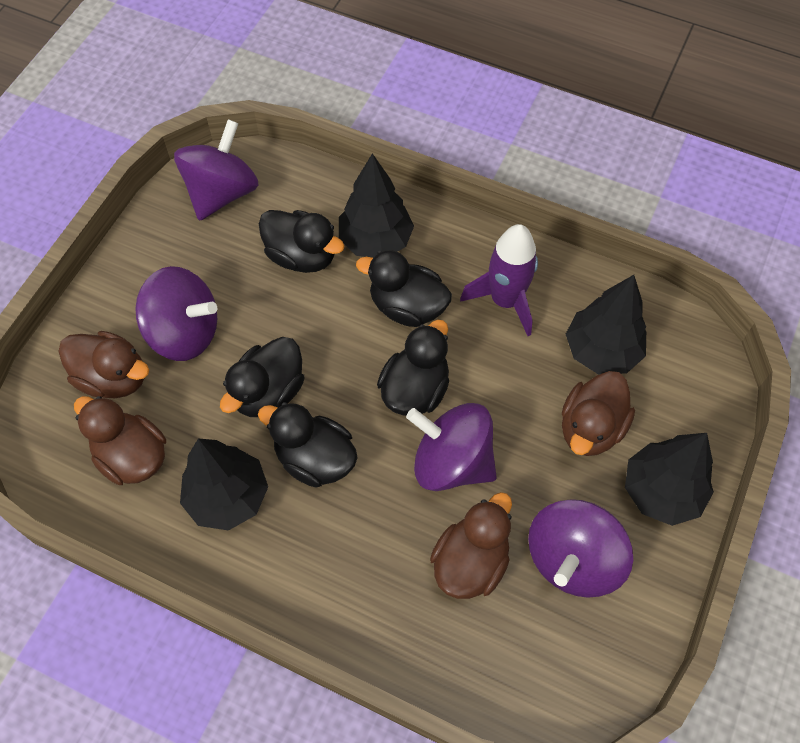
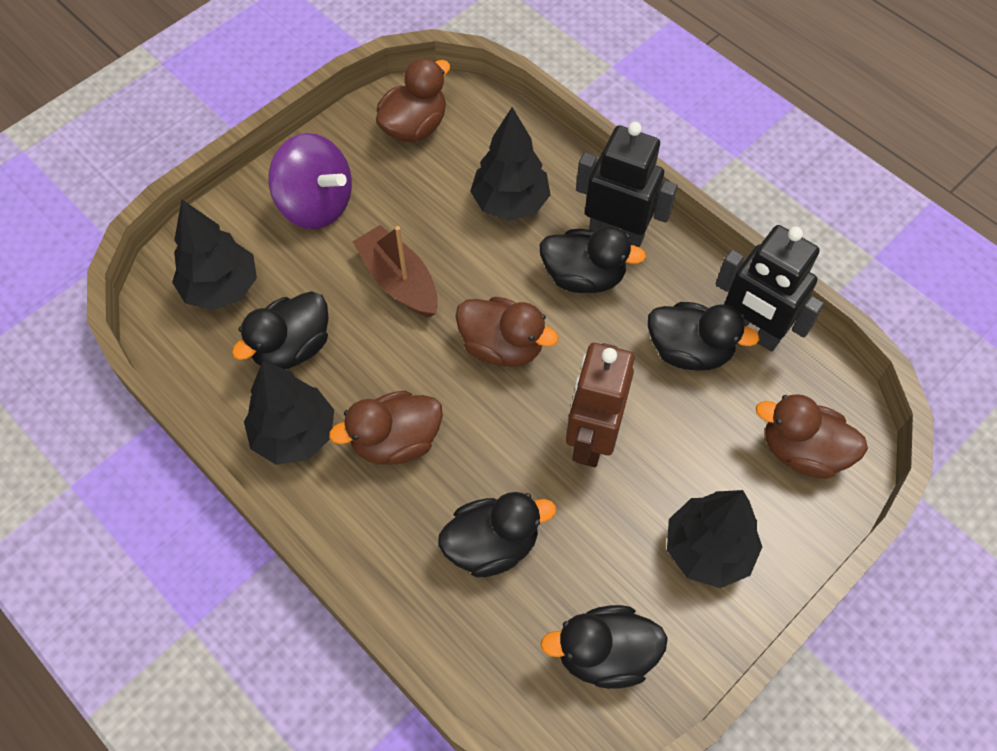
black robot: none = 0 -> [576,122,678,247] [716,225,824,352] = 2
brown boat: none = 0 -> [353,225,438,317] = 1
brown robot: none = 0 -> [566,343,635,467] = 1
purple rocket: [460,224,538,336] = 1 -> none = 0
purple spinning top: [135,266,217,361] [174,119,259,221] [406,403,497,491] [528,499,633,598] = 4 -> [269,133,352,229] = 1

